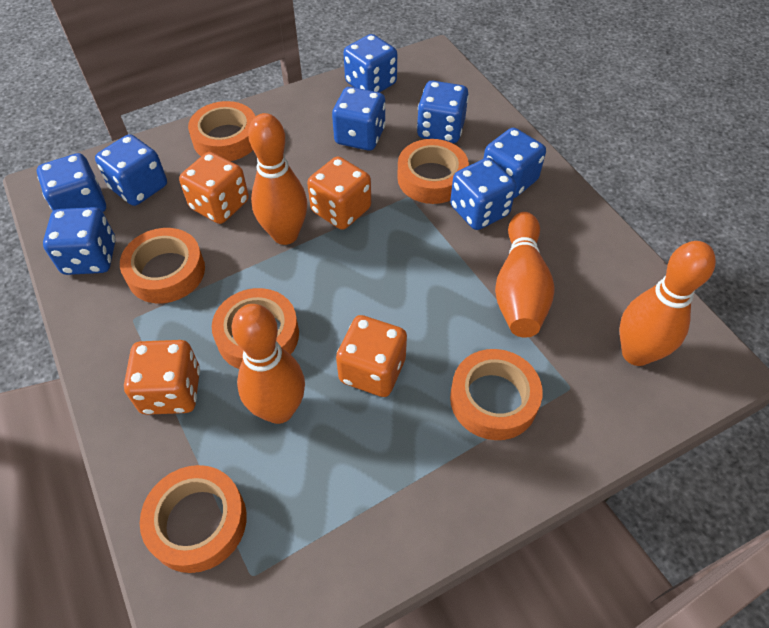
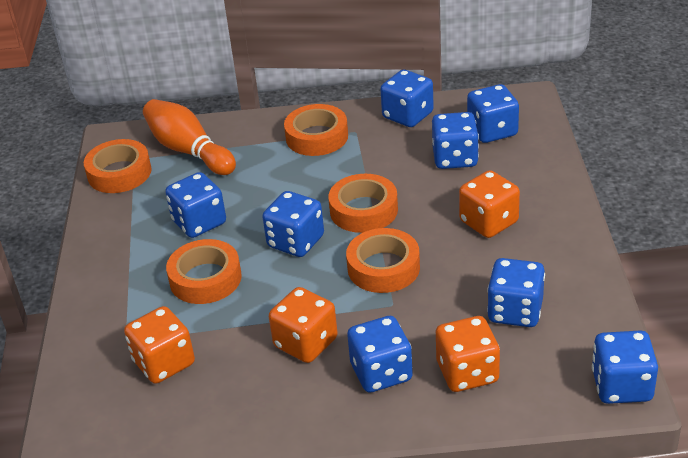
orange bowling pin: [231,304,305,424] [248,113,307,245] [495,212,555,338] [620,241,716,366] = 4 -> [143,99,236,175] = 1
orange tape: [120,228,205,303] [140,465,247,573] [188,101,255,161] [212,288,299,369] [397,139,469,204] [450,349,543,440] = 6 -> [84,139,151,193] [166,239,242,304] [284,104,348,156] [328,174,398,233] [346,228,420,293] = 5

